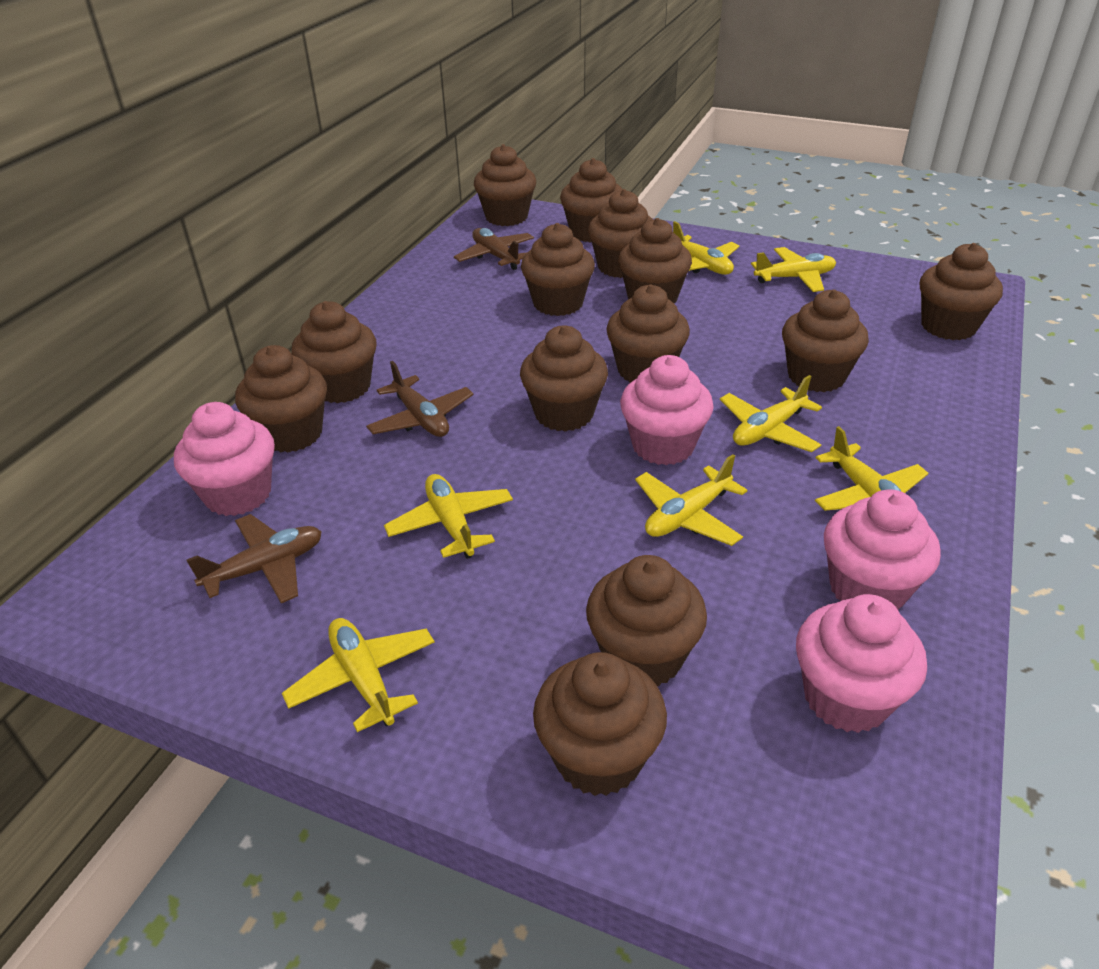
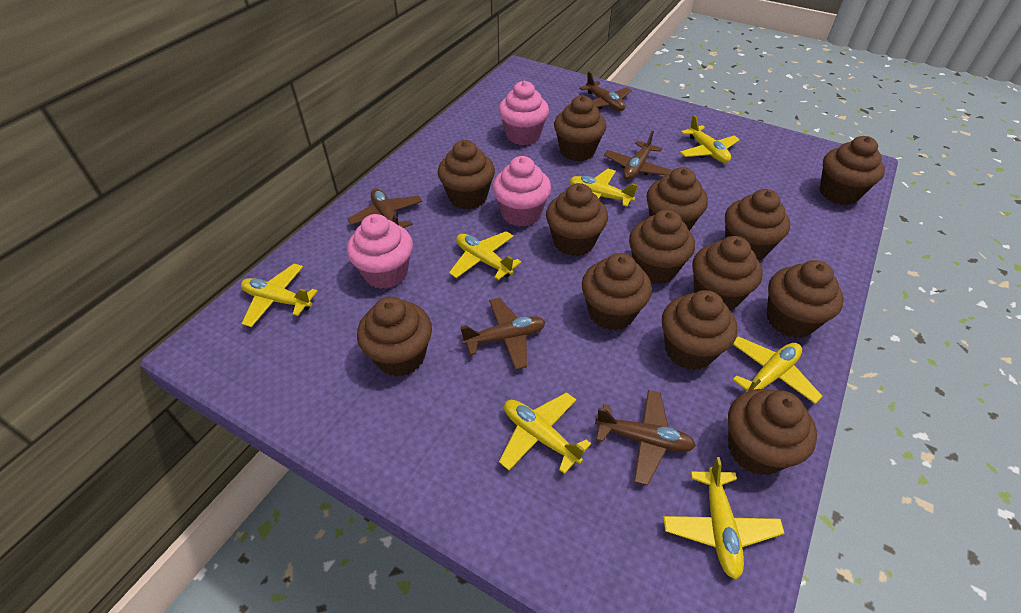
brown plane: [187,514,322,603] [366,361,473,437] [454,228,534,270] = 3 -> [348,189,423,228] [460,298,545,370] [579,71,632,111] [595,390,696,485] [604,131,672,180] = 5
pink cupcake: [174,402,275,516] [620,355,714,465] [796,594,927,733] [824,489,941,610] = 4 -> [347,214,413,289] [492,156,551,227] [498,81,549,145] = 3

